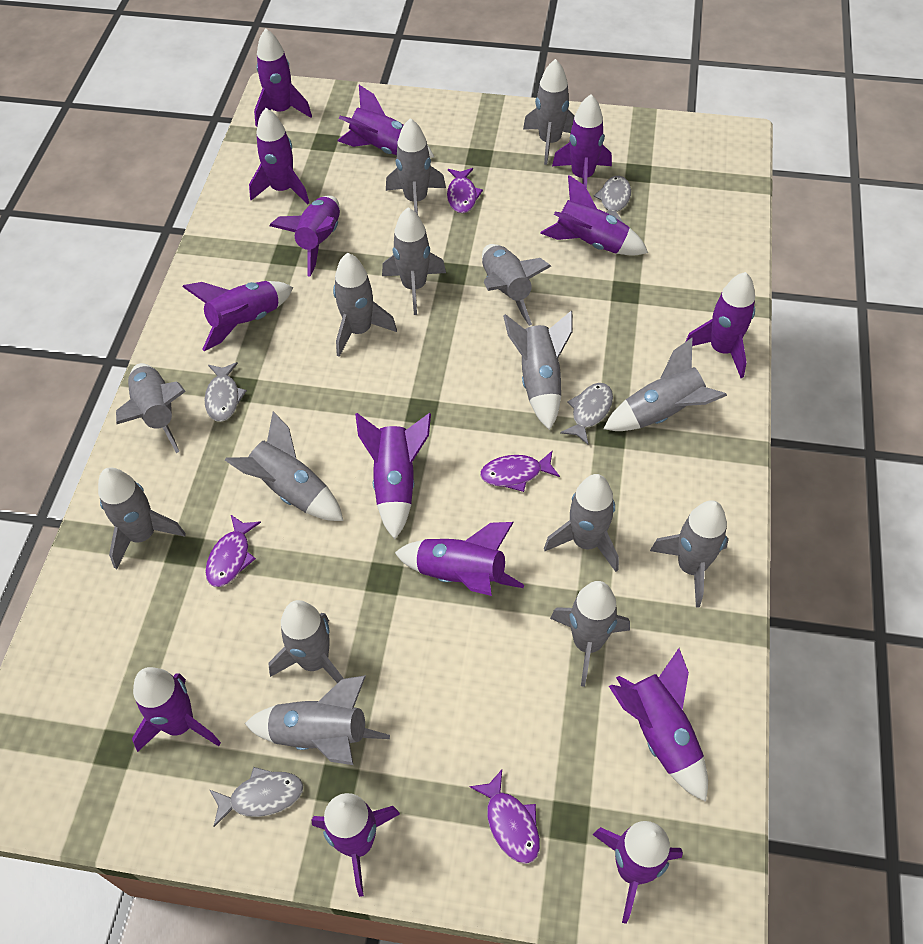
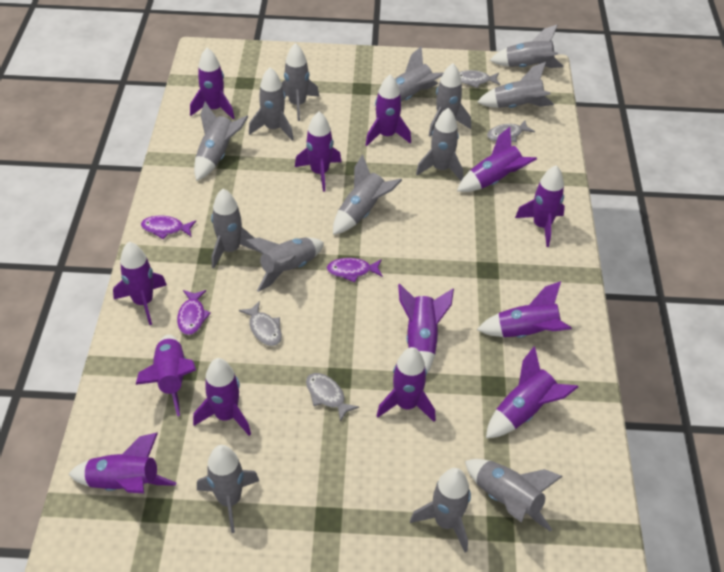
grey rocket: [98,467,186,569] [116,363,186,453] [225,412,343,521] [245,675,390,765] [268,600,344,683] [333,253,397,357] [382,207,446,315] [386,118,446,214] [482,244,551,326] [503,311,573,430] [523,59,574,165] [544,474,619,572] [550,581,630,687] [604,338,727,431] [650,500,729,608] = 15 -> [194,102,248,181] [197,445,259,533] [211,189,259,269] [245,237,324,292] [249,67,294,140] [282,43,319,121] [333,155,402,235] [374,46,444,106] [410,468,471,552] [416,108,463,181] [429,63,471,137] [465,459,563,532] [477,62,554,108] [490,24,563,68] = 14
purple fish: [205,515,261,587] [447,168,483,213] [469,770,540,864] [480,450,560,492] = 4 -> [141,216,196,239] [177,290,211,335] [327,258,383,282] = 3
purple rocket: [132,667,221,752] [182,281,293,351] [249,108,309,205] [254,28,312,127] [269,195,340,276] [312,793,400,897] [337,85,434,158] [355,413,431,539] [395,522,524,596] [540,175,648,256] [552,94,612,189] [593,821,683,924] [609,648,708,802] [685,272,755,378] = 14 -> [69,432,176,493] [113,242,167,325] [135,335,196,416] [190,48,235,119] [193,358,251,436] [295,111,341,192] [366,74,411,146] [376,347,436,422] [398,284,454,373] [457,127,537,192] [477,281,572,338] [486,347,578,438] [515,165,565,247] = 13

